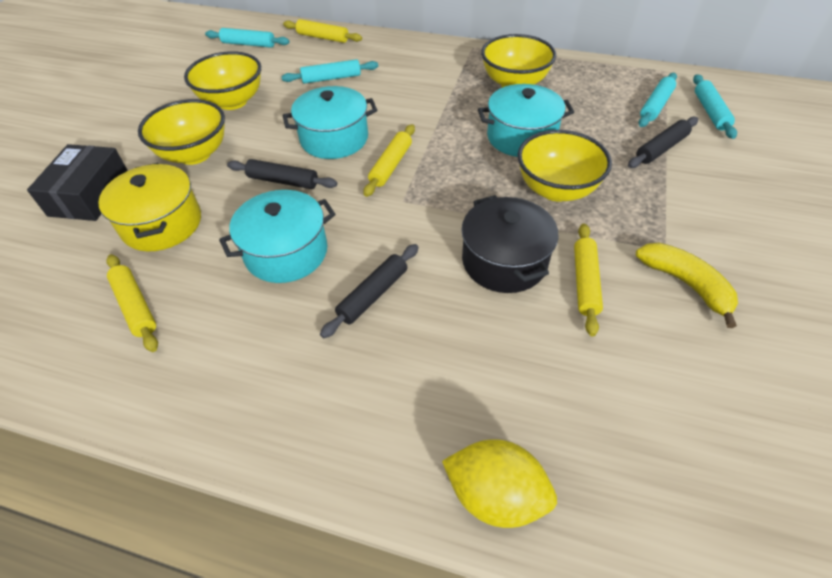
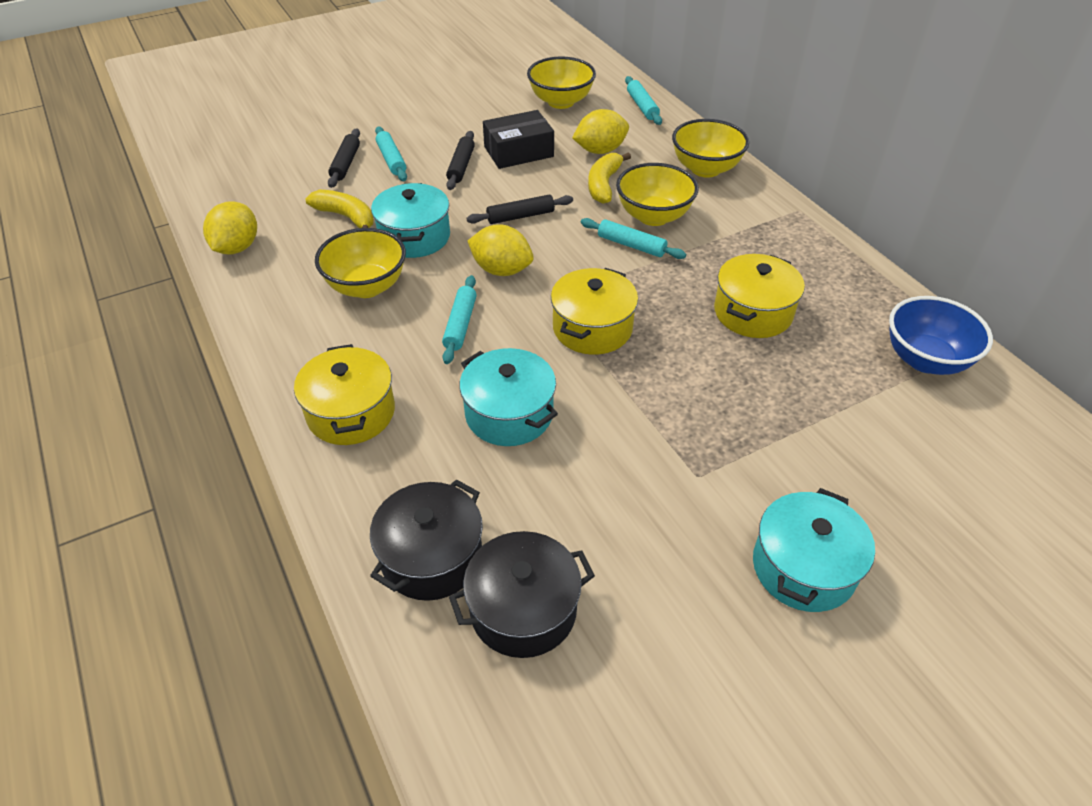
black pot: [461,195,559,293] = 1 -> [370,479,483,601] [449,531,595,658] = 2
blue bowl: none = 0 -> [889,296,993,375] = 1
yellow banana: [636,242,738,328] = 1 -> [306,190,374,228] [588,152,631,204] = 2
yellow lemon: [442,439,557,528] = 1 -> [203,201,257,254] [468,224,534,276] [572,109,629,154] = 3
yellow pot: [98,163,201,251] = 1 -> [294,344,395,445] [551,268,638,355] [714,254,805,338] = 3
yellow rolling pin: [106,254,158,352] [283,19,362,43] [364,124,415,197] [574,224,603,336] = 4 -> none = 0

